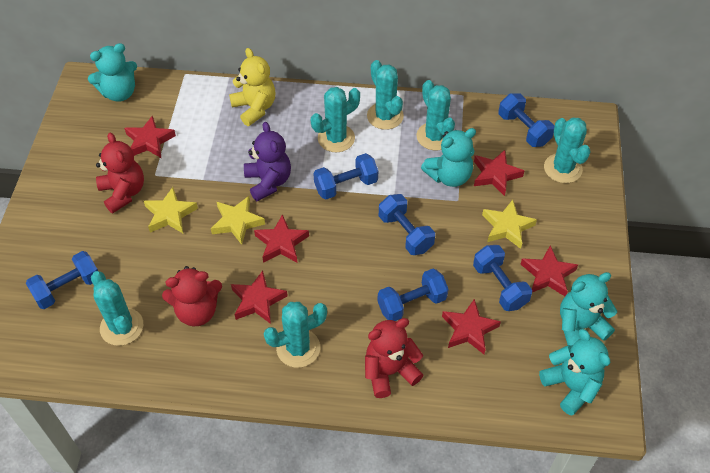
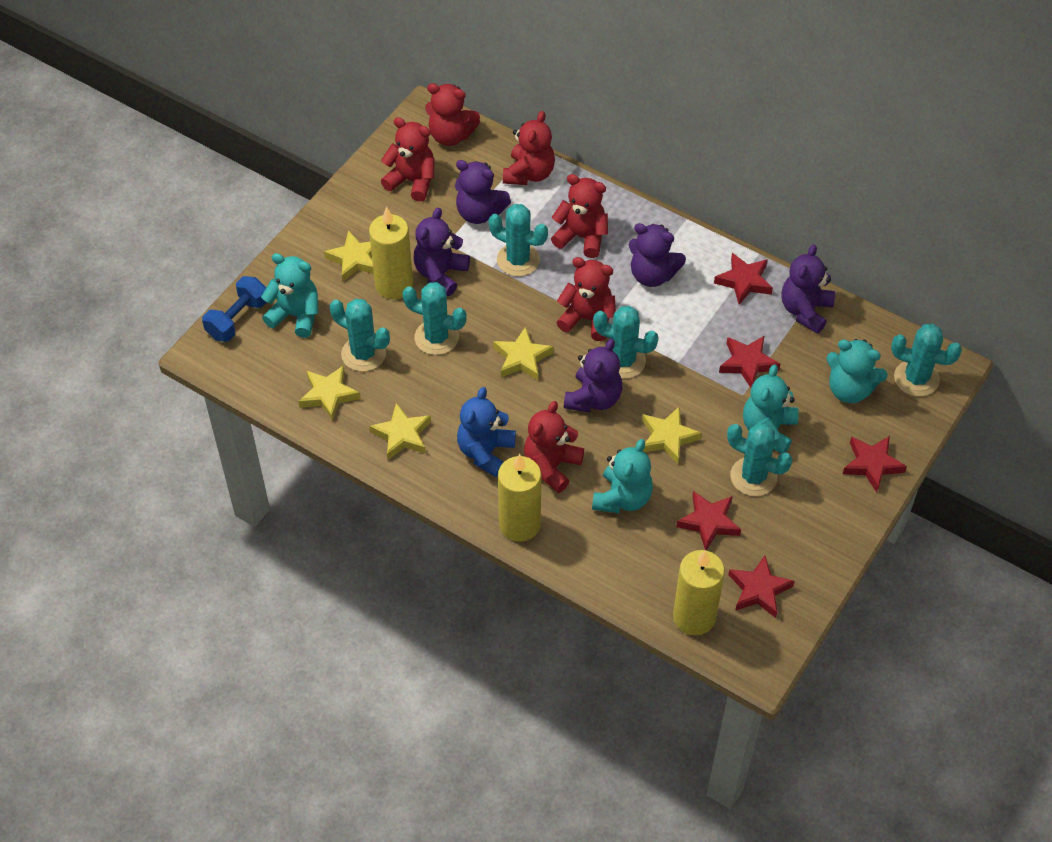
blue dumbbell: [26,251,98,309] [313,153,378,199] [377,269,449,321] [379,194,435,255] [473,245,532,311] [498,93,554,147] = 6 -> [202,276,267,342] = 1
blue teddy bear: none = 0 -> [457,387,516,478] = 1
purple teddy bear: [244,122,291,201] = 1 -> [413,208,470,296] [455,160,511,224] [564,339,622,412] [629,223,686,287] [781,244,835,334] = 5
red star: [124,115,176,158] [231,271,288,324] [254,214,309,263] [442,299,501,354] [474,150,524,196] [521,245,578,296] = 6 -> [676,491,741,550] [714,253,773,305] [719,335,780,388] [728,556,795,618] [843,436,907,492] = 5
red teddy bear: [96,133,144,213] [162,266,222,326] [365,318,423,398] = 3 -> [381,117,434,202] [425,83,480,146] [503,111,555,185] [524,401,584,493] [551,174,608,258] [557,257,616,341] = 6
yellow candle: none = 0 -> [369,207,413,299] [498,454,541,542] [673,550,725,635] = 3
yellow star: [144,187,198,233] [211,196,265,245] [482,200,537,249] = 3 -> [298,365,361,421] [324,230,374,282] [369,403,431,460] [493,327,553,380] [642,407,702,464] = 5
yellow teddy bear: [229,48,275,126] = 1 -> none = 0

